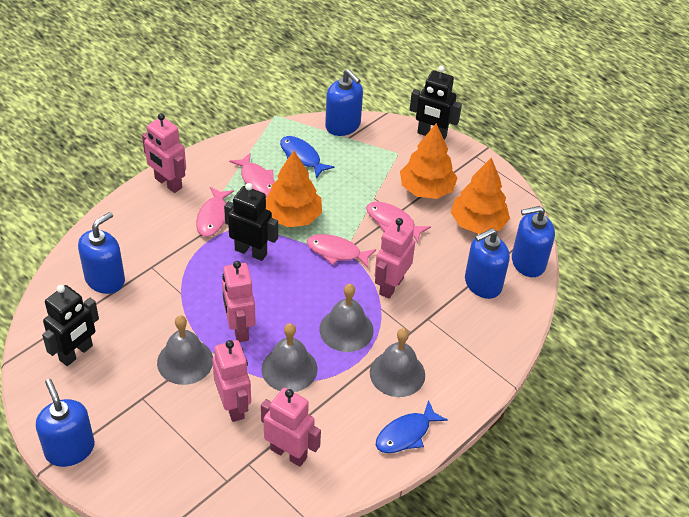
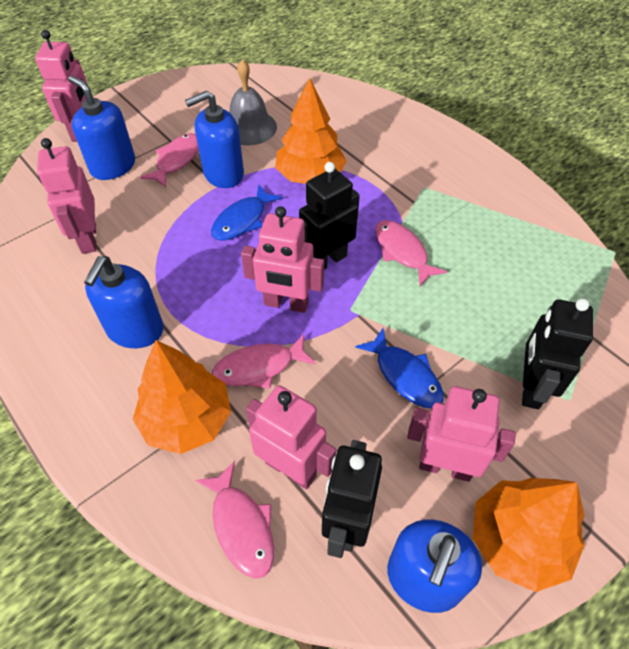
blue soap dispenser: [36,379,95,467] [78,212,125,294] [325,69,363,136] [465,228,510,299] [512,206,555,277] = 5 -> [68,75,135,180] [84,256,164,348] [185,91,244,188] [387,519,482,613] = 4
grey bell: [157,315,213,385] [261,323,318,392] [319,284,374,352] [370,328,425,397] = 4 -> [229,59,277,146] = 1

